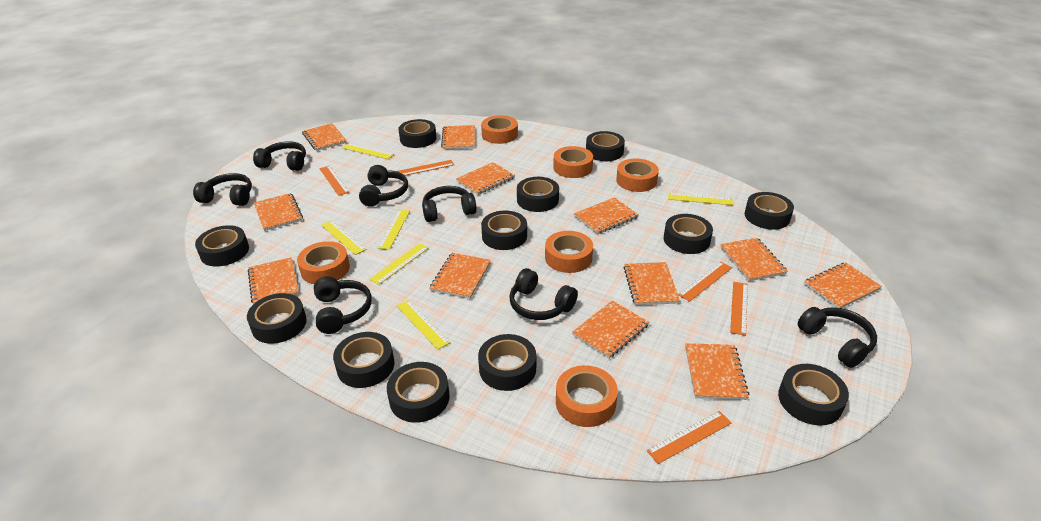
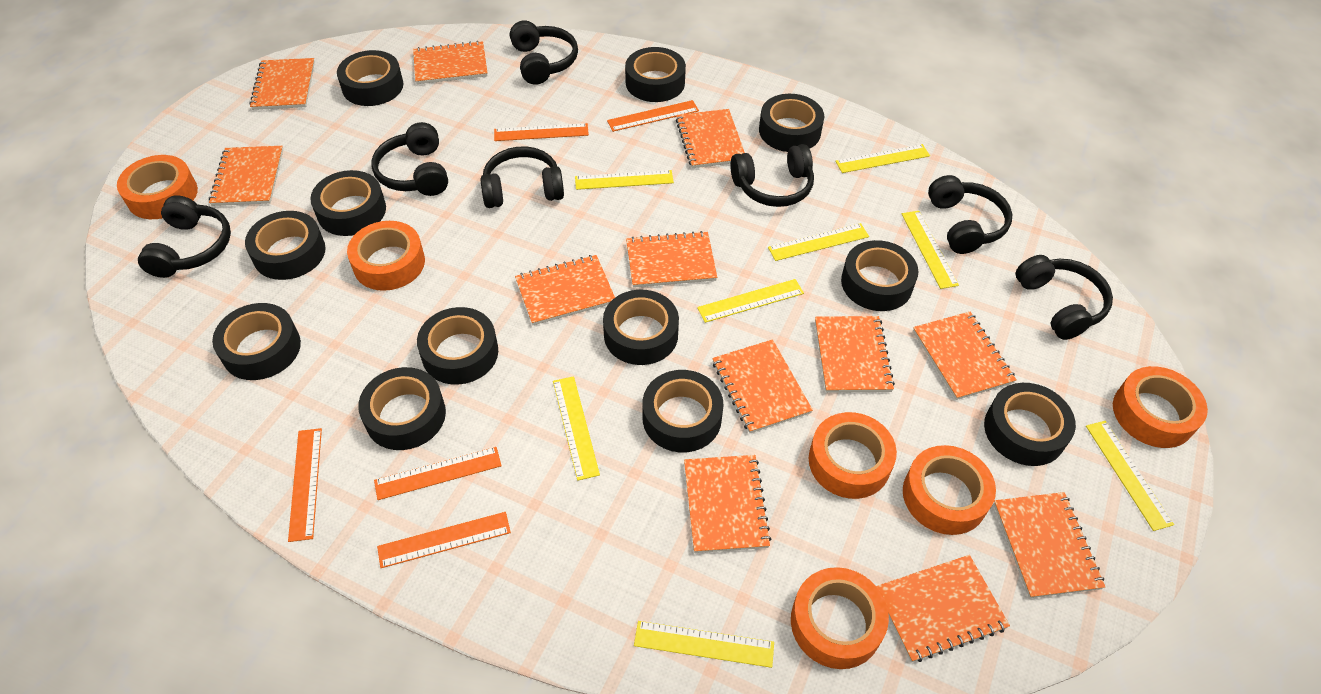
yellow ruler: [321,220,366,255] [342,143,394,159] [369,243,429,285] [377,210,410,250] [397,300,450,350] [668,193,733,205] = 6 -> [553,376,600,481] [575,170,674,190] [634,621,774,668] [697,279,804,323] [768,223,869,261] [835,144,930,173] [902,211,959,289] [1086,421,1174,531] = 8

